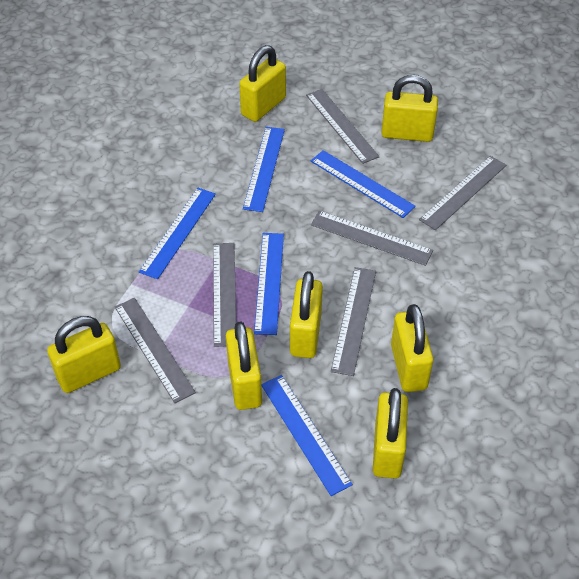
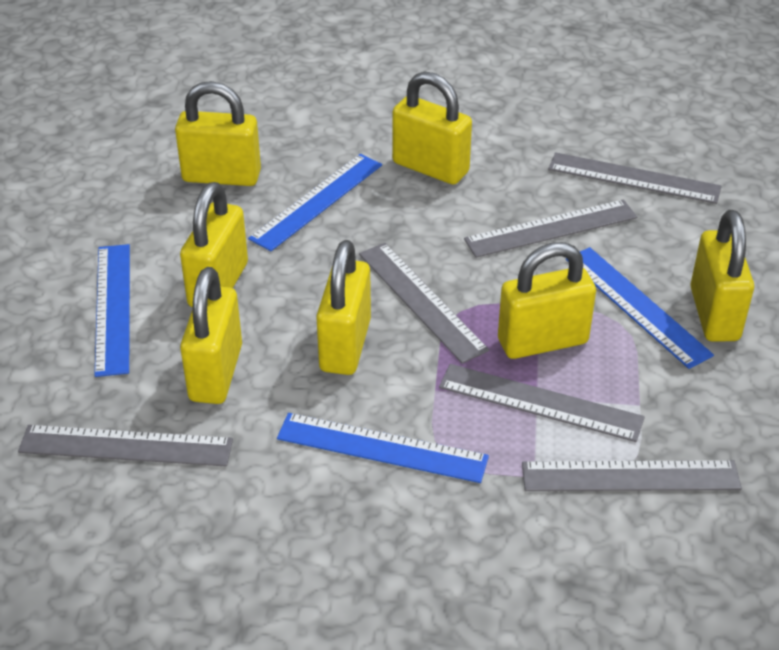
blue ruler: [139,188,216,279] [243,127,285,212] [254,233,284,335] [261,375,353,496] [311,150,416,218] = 5 -> [94,244,130,377] [248,154,382,251] [277,413,489,483] [566,247,714,369] = 4

